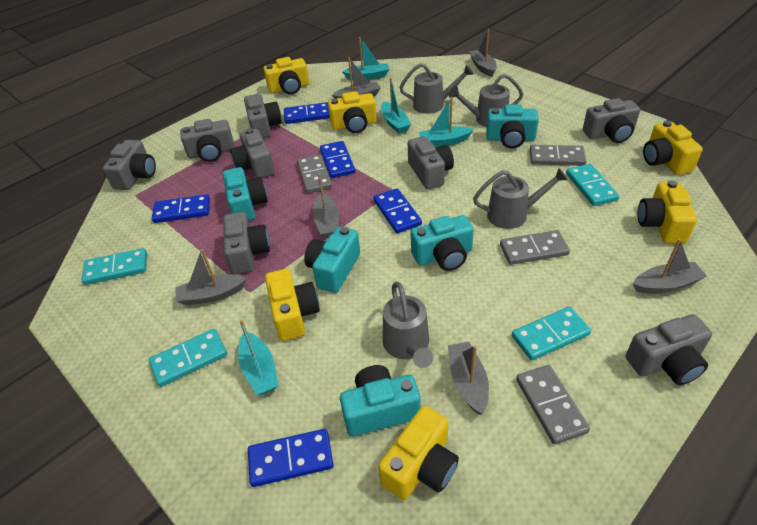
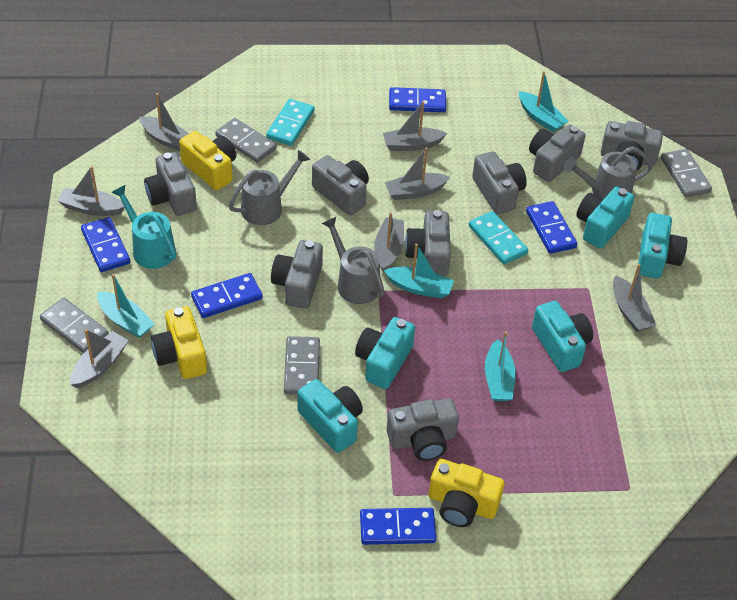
grey boat: [175,249,247,305] [312,173,339,238] [332,57,380,99] [448,342,489,415] [469,29,497,77] [633,239,707,293] = 6 -> [58,166,125,216] [70,329,129,388] [139,93,189,151] [374,212,404,272] [383,101,447,151] [385,147,450,200] [613,264,656,332] = 7
grey watering can: [382,282,433,368] [399,63,474,114] [449,74,523,127] [473,168,568,229] = 4 -> [228,150,310,225] [321,217,385,304] [564,147,653,199] = 3
turquoise domino: [82,248,147,285] [149,329,227,387] [512,307,591,360] [566,164,619,206] = 4 -> [266,99,315,146] [469,211,528,265] = 2
turquoise watering can: none = 0 -> [111,185,176,269] = 1
yellow camera: [264,57,309,95] [265,269,320,341] [328,91,377,133] [378,406,459,500] [638,180,697,243] [643,120,703,175] = 6 -> [151,306,207,379] [179,131,236,190] [429,459,504,527] = 3

